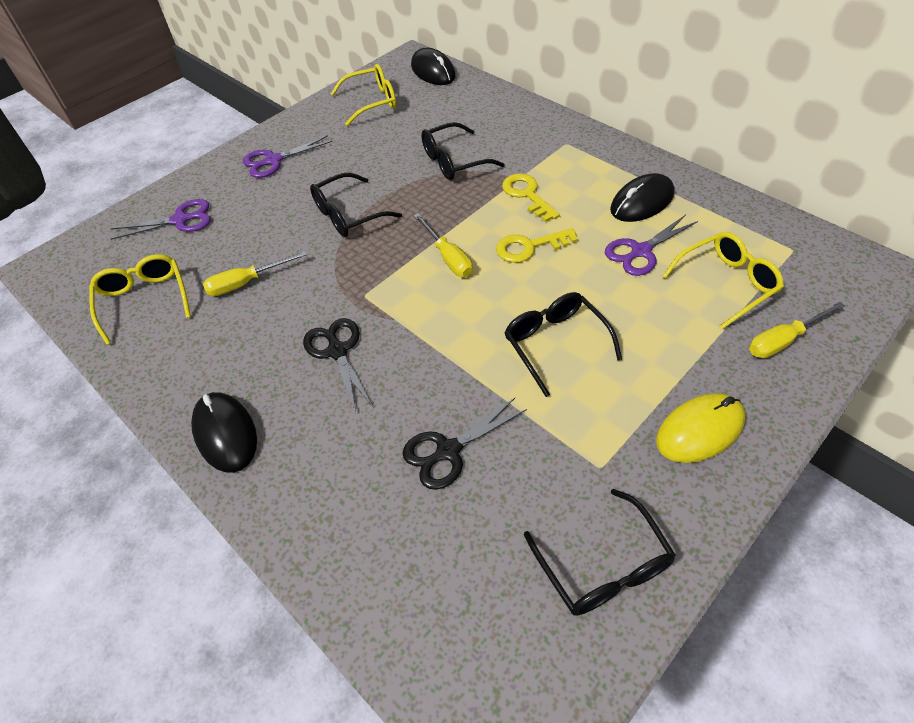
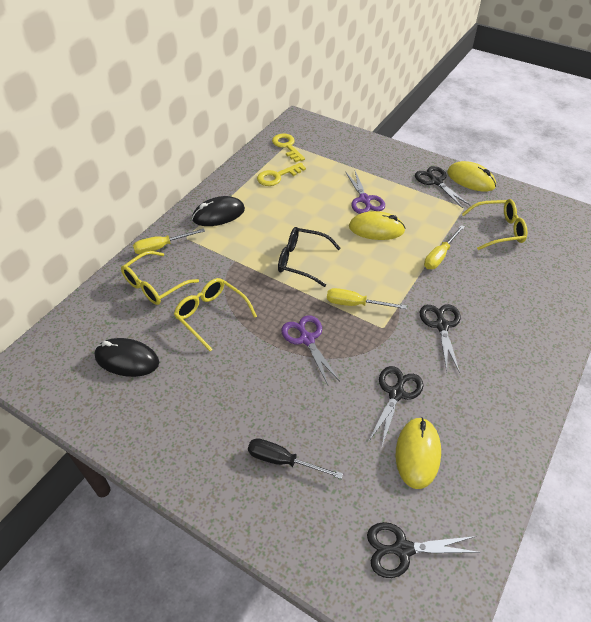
black glasses: [310,173,402,237] [421,122,505,180] [505,292,622,397] [524,489,676,616] = 4 -> [278,227,341,287] = 1
black mouse: [191,392,257,473] [411,48,456,85] [610,173,674,222] = 3 -> [94,338,159,377] [192,196,245,226] = 2
black scissors: [303,318,374,413] [402,398,527,490] = 2 -> [367,522,481,578] [368,366,423,446] [415,166,470,208] [420,304,461,373] = 4
black screwdriver: none = 0 -> [248,438,343,479] = 1
purple scissors: [110,199,211,240] [243,135,333,178] [605,215,698,276] = 3 -> [281,315,340,385] [346,171,385,214] = 2
yellow mouse: [656,393,746,463] = 1 -> [349,211,406,240] [396,417,441,489] [447,161,496,192] = 3

